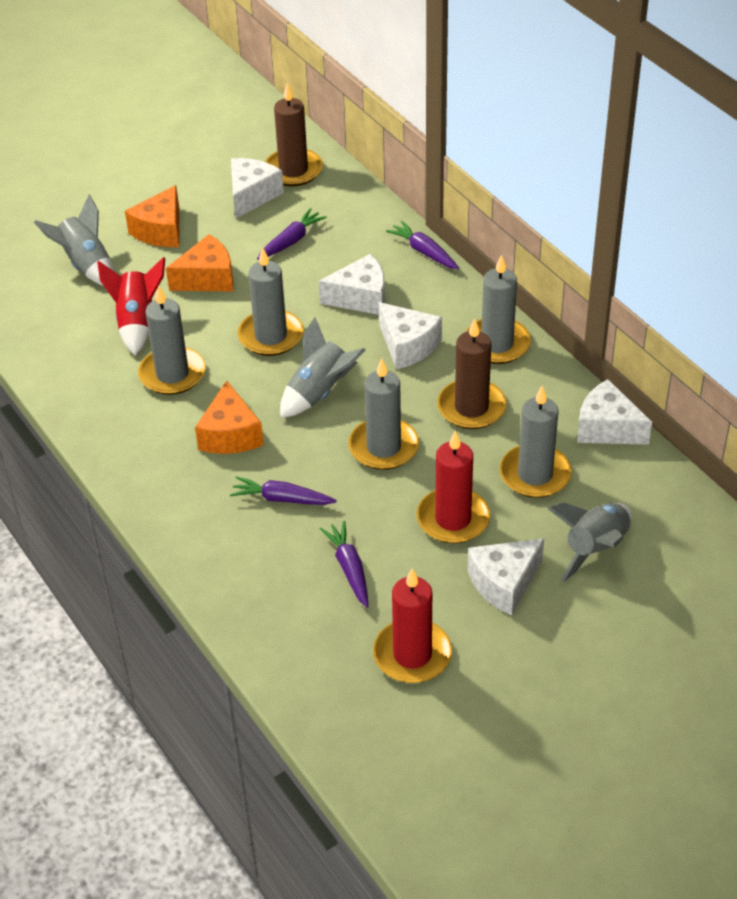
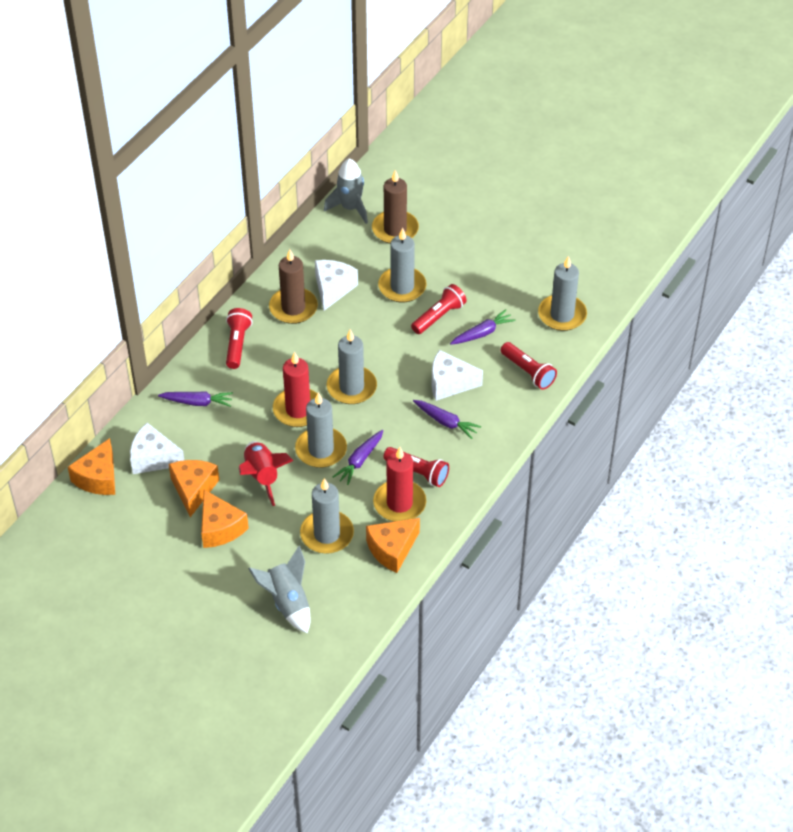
grey rocket: [34,195,114,286] [280,317,365,418] [548,502,632,582] = 3 -> [248,546,310,634] [324,158,368,224] = 2
orange cheese: [125,185,179,247] [166,234,233,291] [195,381,264,454] = 3 -> [68,438,115,495] [169,460,219,517] [201,490,249,548] [366,518,420,573] = 4
red flashlight: none = 0 -> [226,308,252,369] [383,447,449,487] [411,284,467,334] [500,342,557,390] = 4
white cheese: [231,158,284,218] [319,253,385,315] [379,302,442,369] [468,538,544,615] [577,379,652,445] = 5 -> [130,423,184,474] [315,260,358,311] [431,350,483,401] = 3

